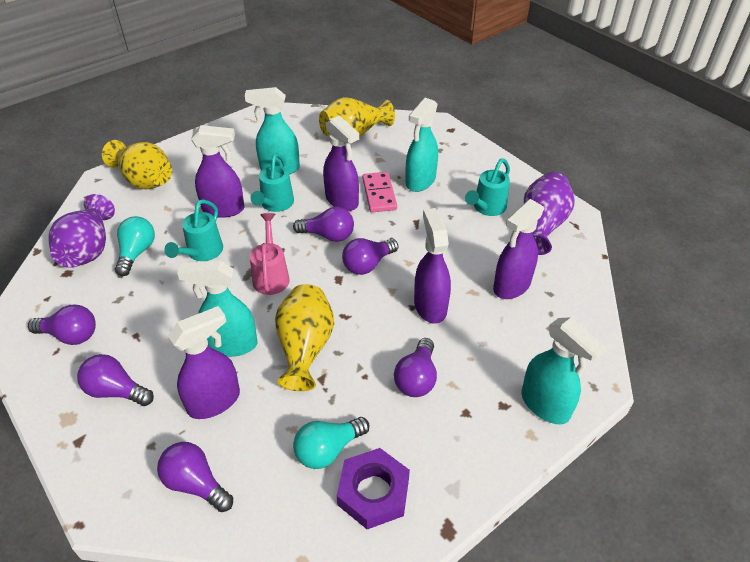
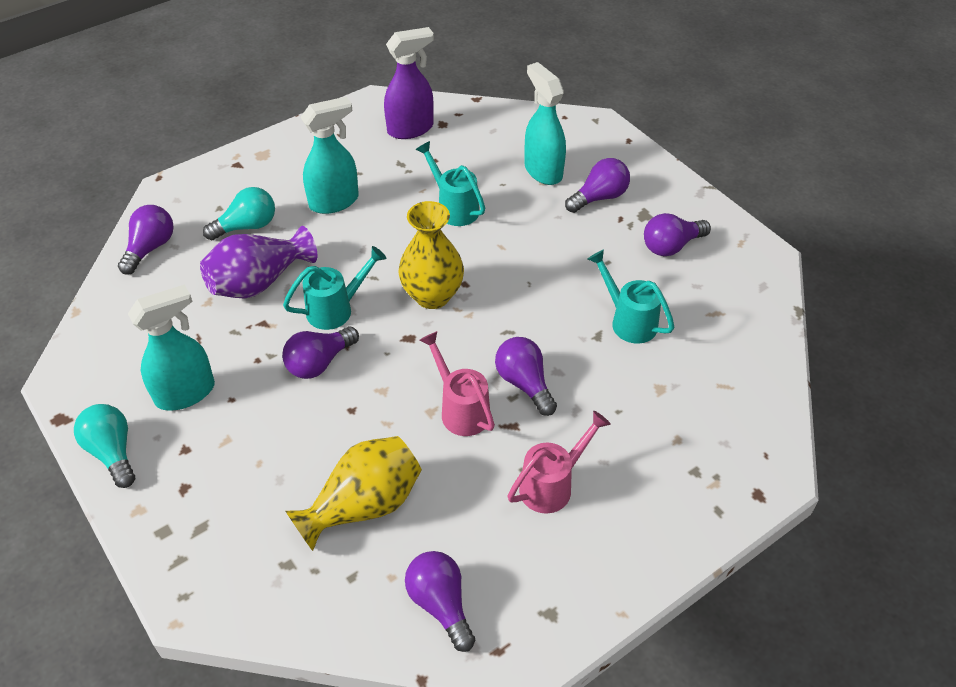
pink domino: [362,172,397,213] = 1 -> none = 0
pink watering can: [250,213,290,295] = 1 -> [420,331,495,436] [508,411,611,514] = 2
purple nut: [337,448,410,530] = 1 -> none = 0
purple spray bottle: [168,306,240,419] [191,125,244,218] [323,115,359,211] [414,208,451,324] [493,199,545,299] = 5 -> [384,27,434,139] = 1
purple vase: [48,194,115,268] [524,172,575,255] = 2 -> [200,226,317,298] = 1
turquoise spray bottle: [177,260,257,357] [245,87,300,174] [406,98,438,192] [521,317,606,425] = 4 -> [128,284,215,410] [300,97,359,214] [524,62,566,185] = 3
yellow vase: [102,140,172,190] [275,284,334,391] [319,97,395,137] = 3 -> [285,436,422,551] [398,201,464,309] = 2

